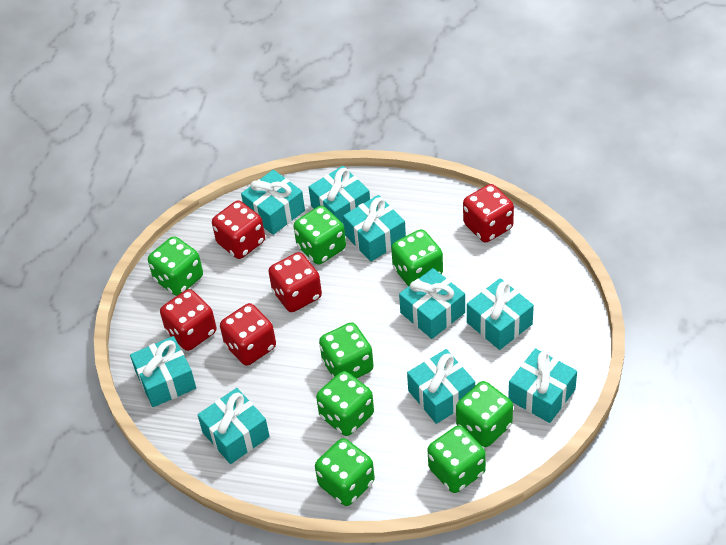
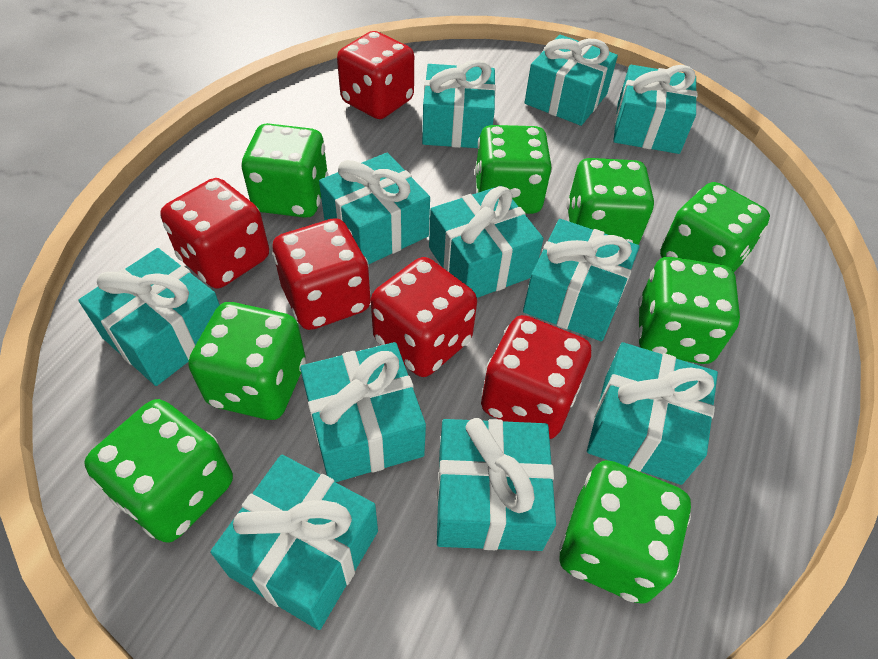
turquoise gift: [130,336,196,407] [198,388,270,464] [241,170,305,235] [309,166,370,225] [343,195,406,262] [399,268,465,339] [407,349,475,424] [467,278,534,350] [508,348,577,423] = 9 -> [78,248,220,386] [211,455,378,630] [300,342,426,482] [319,153,430,264] [422,60,496,148] [429,186,544,298] [437,418,556,551] [523,219,639,341] [524,35,618,126] [587,342,718,485] [613,65,697,154] = 11

